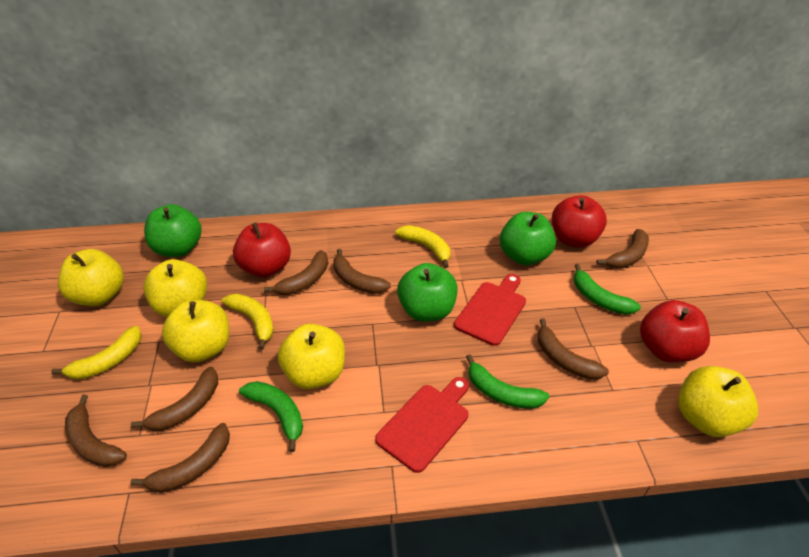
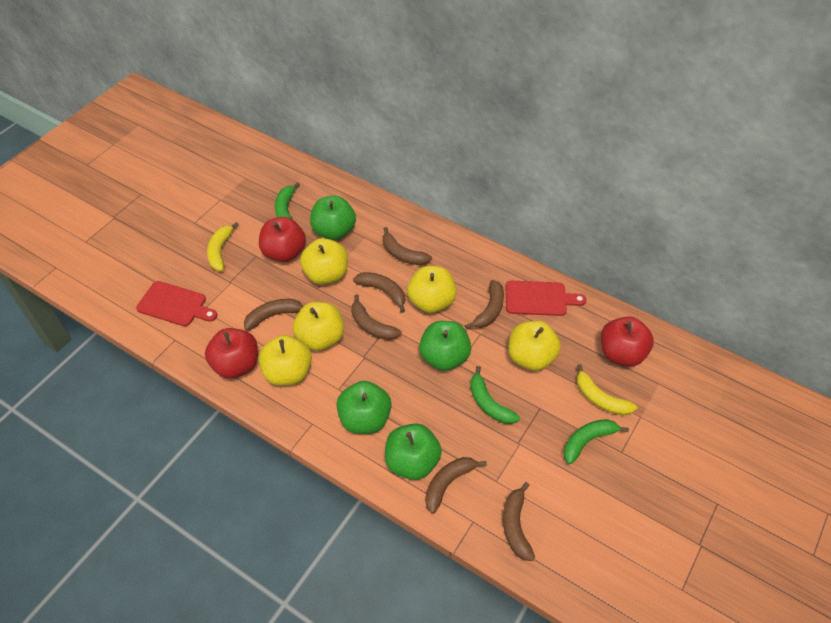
green apple: [144,204,202,257] [397,263,458,322] [500,212,556,265] = 3 -> [310,195,356,240] [337,381,392,434] [385,423,442,480] [419,321,471,371] = 4
yellow banana: [51,326,142,379] [222,294,274,350] [396,225,450,268] = 3 -> [207,222,239,271] [577,364,637,415] = 2

